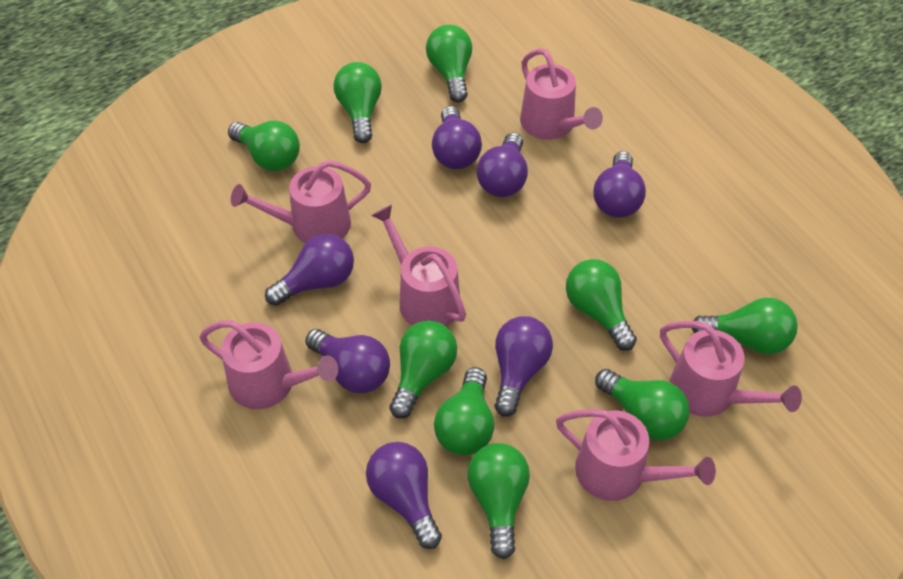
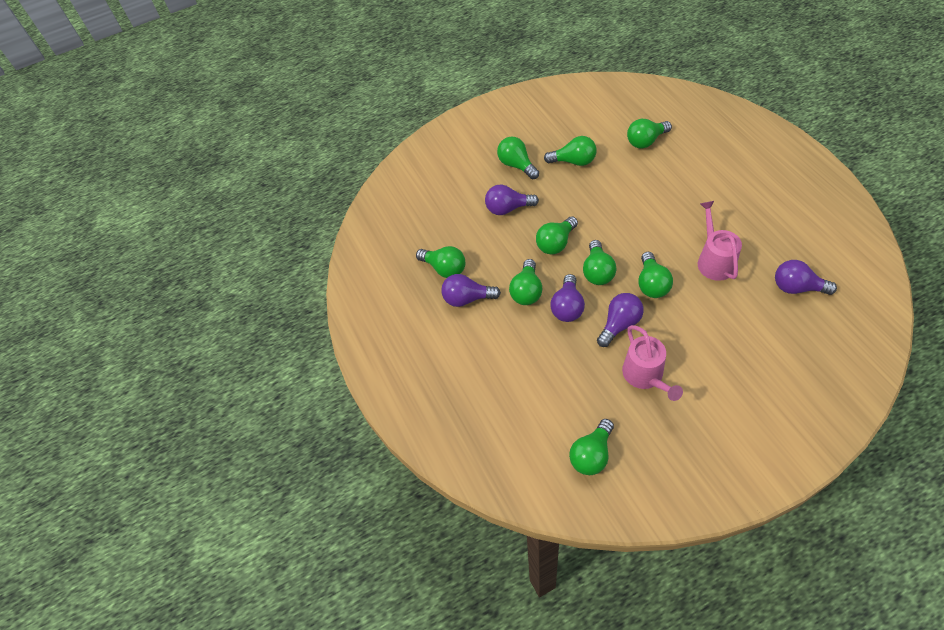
pink watering can: [199,320,338,409] [231,160,371,243] [371,204,466,326] [520,48,603,140] [556,409,716,501] [660,321,802,417] = 6 -> [622,325,683,401] [698,201,742,281] = 2
purple light bulb: [265,234,354,306] [305,329,390,393] [366,442,442,549] [432,106,482,169] [477,133,528,197] [495,316,553,417] [593,151,646,218] = 7 -> [442,274,501,307] [485,185,539,215] [550,274,585,322] [597,293,644,347] [775,260,837,295] = 5

